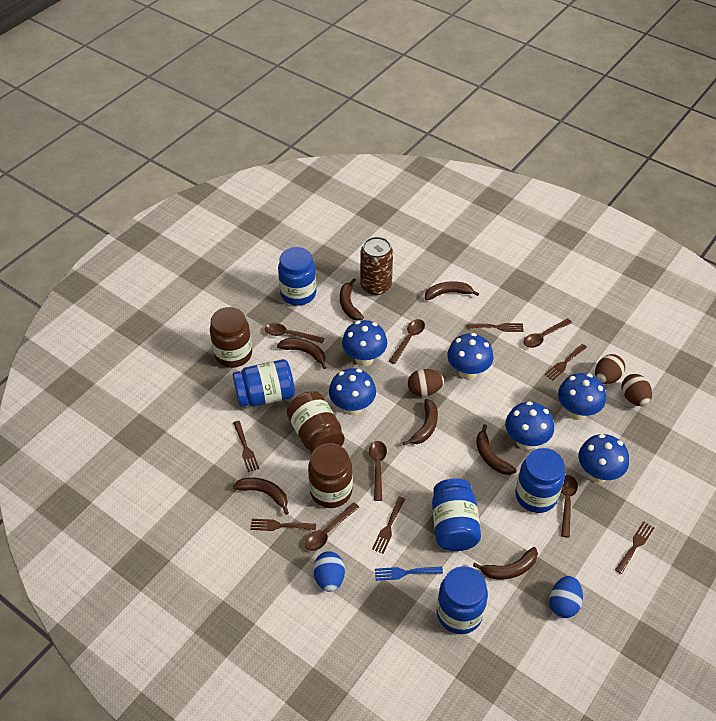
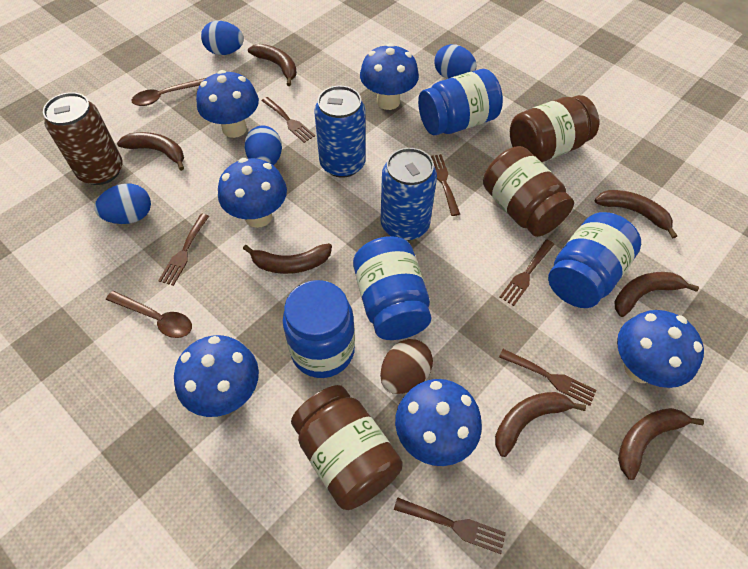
blue can: none = 0 -> [314,86,366,178] [381,148,437,241] = 2
blue egg: [313,551,345,592] [549,576,583,618] = 2 -> [94,184,151,224] [201,21,244,55] [245,125,282,165] [434,44,477,79] = 4
blue fork: [375,567,443,581] = 1 -> none = 0
blue jar: [233,359,295,407] [278,247,316,306] [432,478,481,551] [437,566,488,634] [515,448,565,513] = 5 -> [283,280,355,378] [353,236,432,340] [418,69,503,135] [548,212,641,308] = 4
brown egg: [408,369,444,397] [595,354,625,384] [621,374,652,406] = 3 -> [380,339,433,394] = 1
brown spoon: [265,323,324,344] [305,502,359,551] [369,441,387,501] [389,319,425,364] [523,318,572,348] [561,475,578,538] = 6 -> [106,291,192,338] [132,78,206,106] = 2

